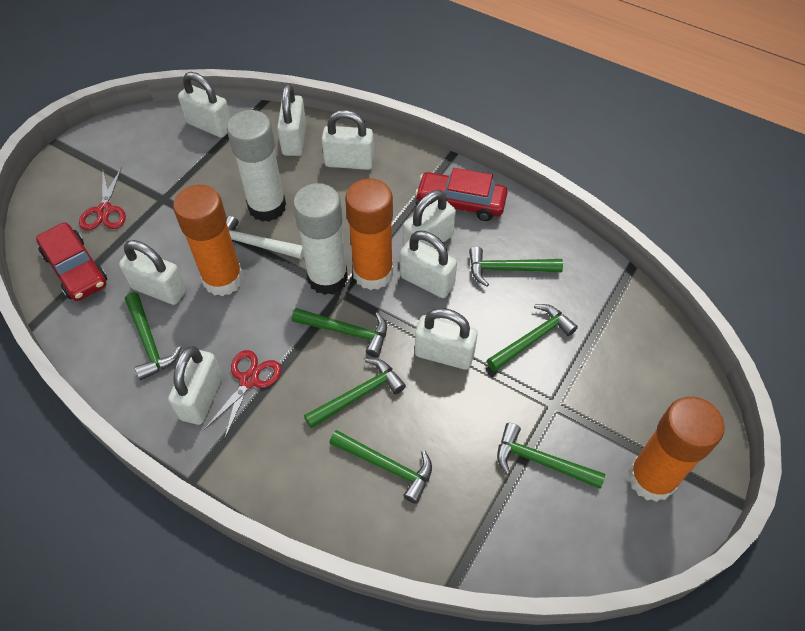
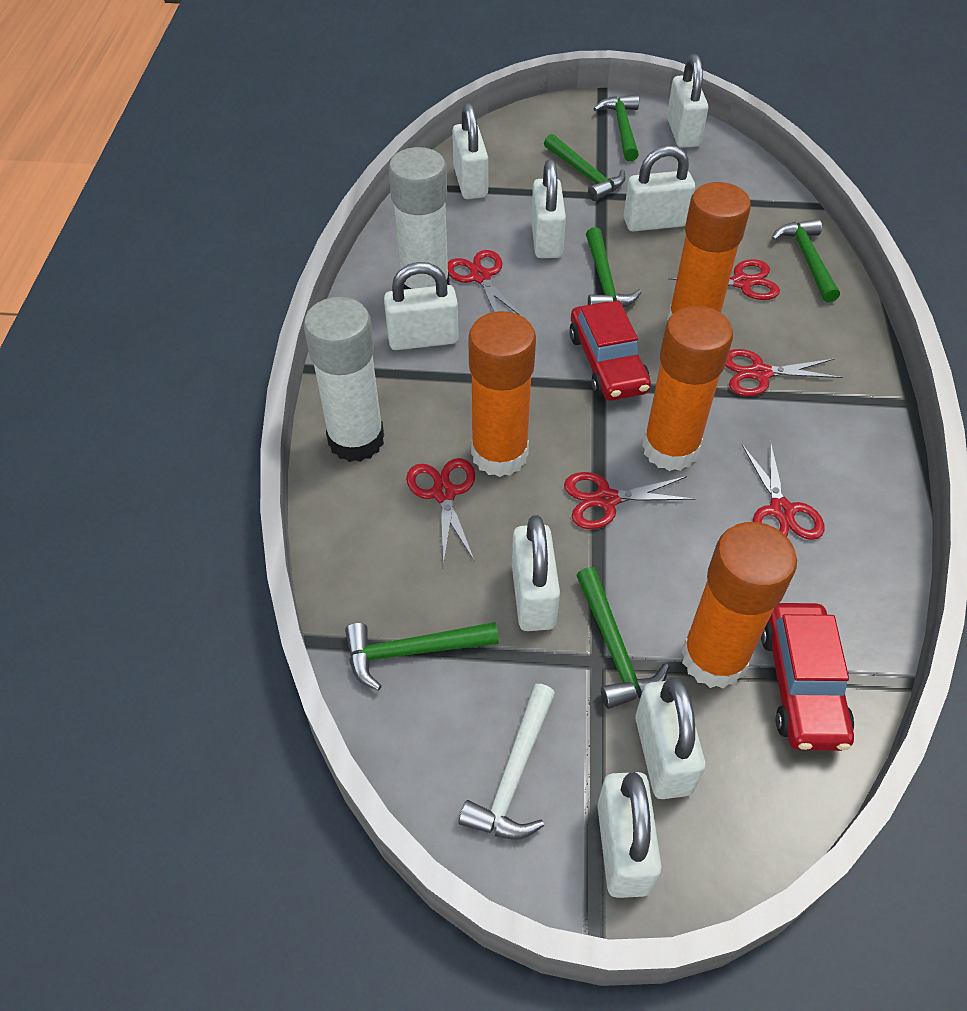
green hammer: [125,293,181,380] [292,308,387,357] [304,358,406,429] [329,430,432,504] [469,246,563,287] [487,304,578,371] [497,423,605,489] = 7 -> [345,622,499,691] [544,134,626,201] [576,567,669,709] [586,227,642,307] [593,95,639,161] [772,219,840,302] = 6
orange glue stick: [173,185,244,296] [345,178,393,290] [628,397,724,502] = 3 -> [468,311,536,477] [642,306,733,471] [667,182,751,321] [681,522,797,689] = 4
red scissors: [79,167,126,230] [204,350,282,438] = 2 -> [406,458,475,565] [448,250,522,316] [564,472,695,530] [668,259,780,300] [725,349,842,396] [742,440,825,540] = 6

